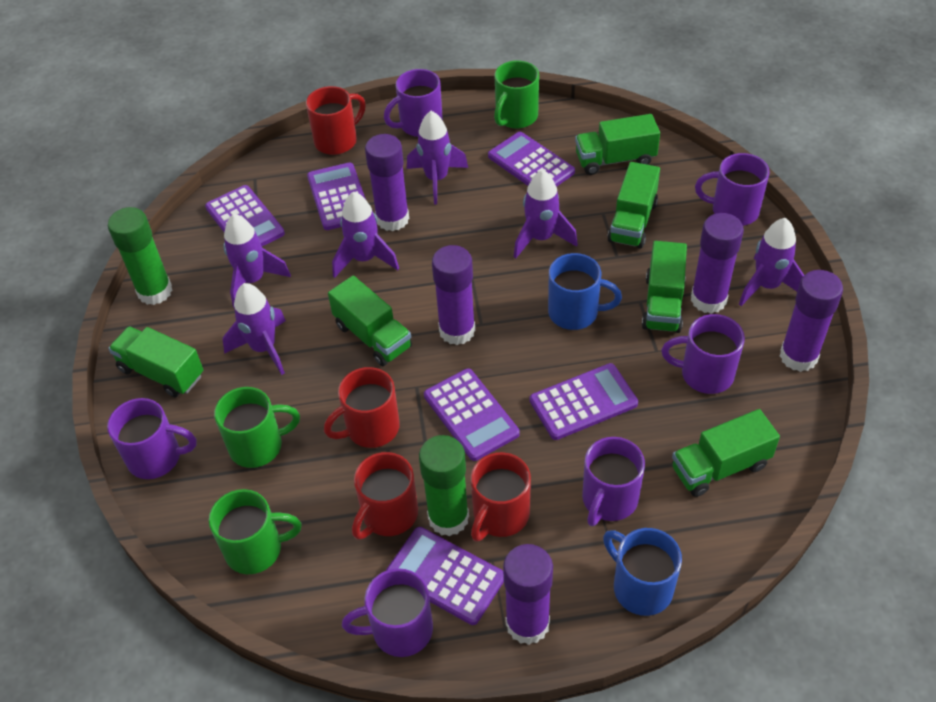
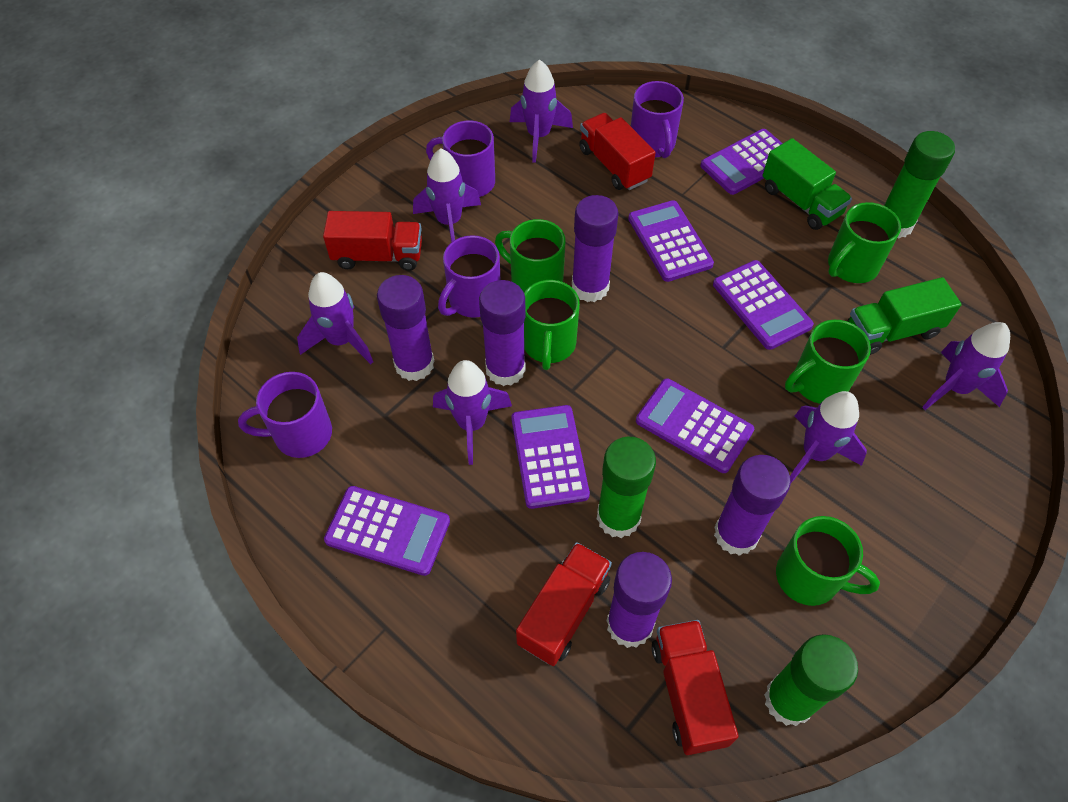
blue mug: [548,253,622,330] [603,528,682,616] = 2 -> none = 0
green glue stick: [108,207,172,305] [419,435,469,536] = 2 -> [597,437,656,538] [764,634,858,726] [884,131,955,238] = 3
green mug: [209,489,301,574] [214,387,300,468] [494,60,539,129] = 3 -> [495,219,565,292] [524,280,580,370] [776,516,880,606] [785,320,871,404] [828,202,901,283] = 5
green truck: [108,326,203,397] [328,276,412,366] [575,114,660,175] [607,162,660,249] [642,241,687,333] [672,409,780,497] = 6 -> [763,138,852,230] [847,277,962,355] = 2
purple mug: [107,398,197,479] [342,568,433,657] [384,69,443,137] [582,437,645,526] [661,314,745,394] [695,153,770,226] = 6 -> [238,372,332,458] [426,120,495,197] [438,235,500,318] [631,81,684,158] = 4
red mug: [306,86,366,155] [324,367,400,448] [352,452,418,540] [471,452,531,542] = 4 -> none = 0
red truck: none = 0 -> [323,211,422,271] [516,542,612,666] [579,113,656,190] [651,620,739,755] = 4

